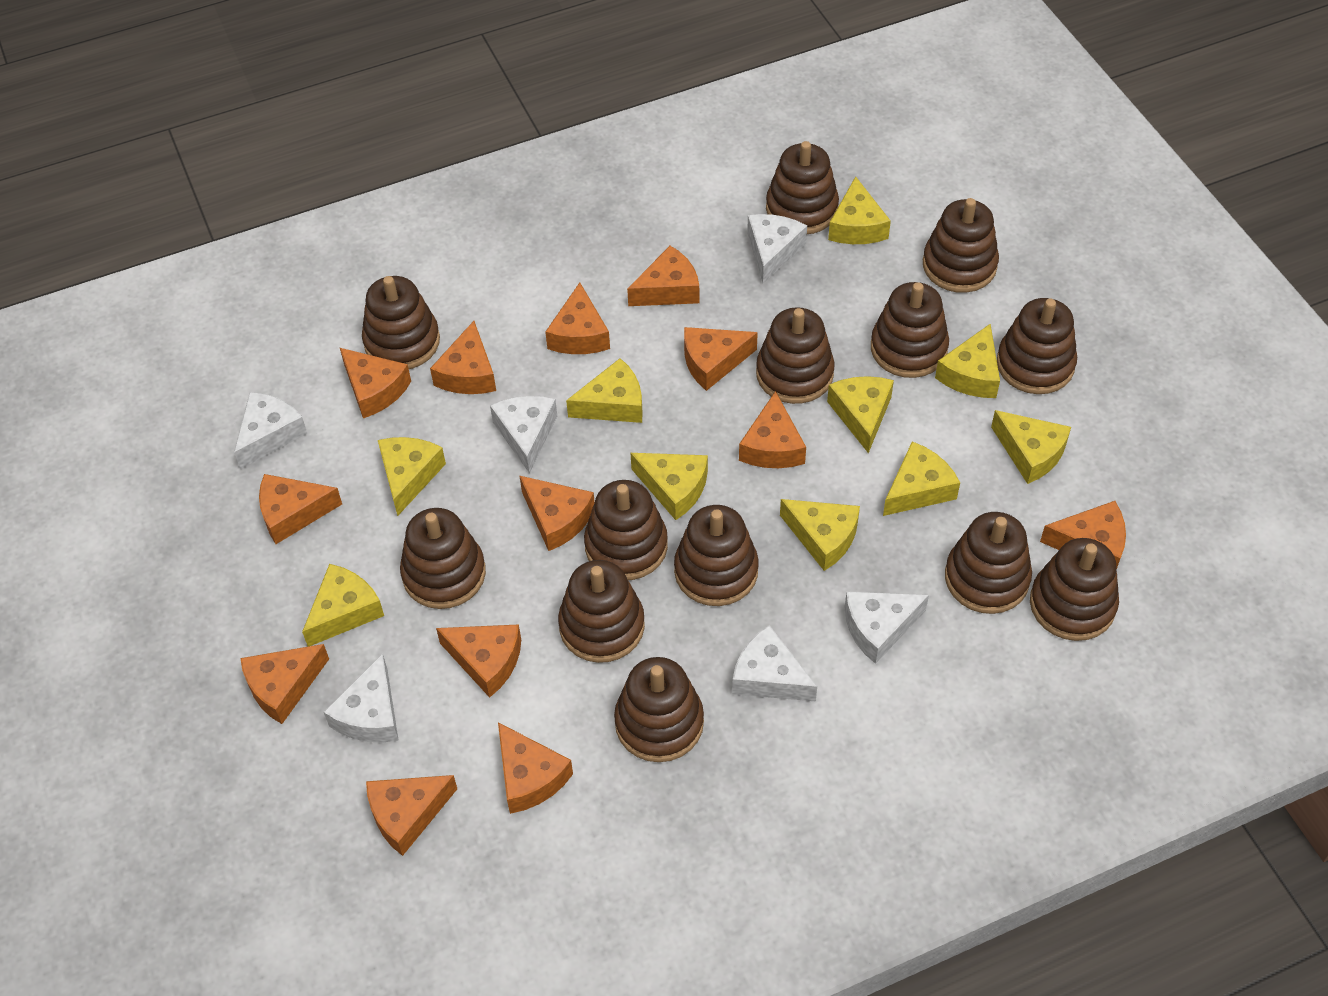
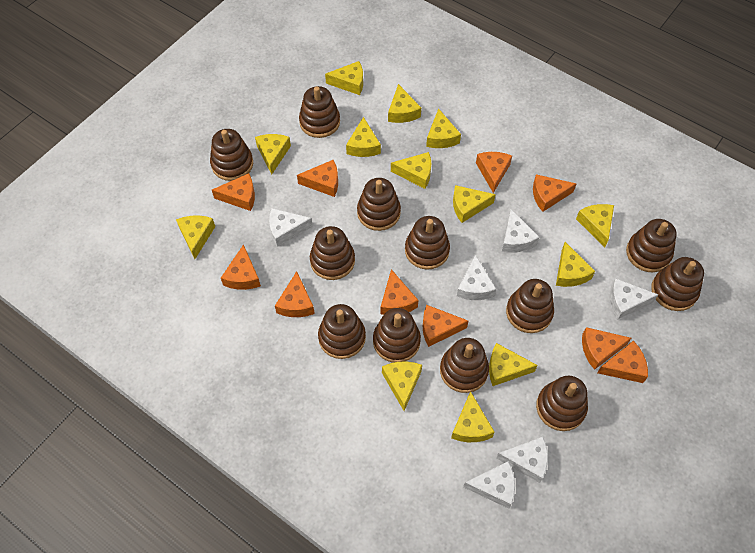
brown stacking toy: [362,276,440,369] [400,508,486,609] [558,560,645,663] [584,480,668,580] [614,657,704,762] [674,505,759,606] [756,307,835,404] [766,141,839,234] [871,282,949,378] [923,198,999,293] [945,512,1032,614] [997,298,1077,394] [1030,538,1119,641] = 13 -> [210,129,253,181] [299,86,340,138] [310,226,355,280] [318,304,366,359] [357,178,401,231] [373,308,421,363] [405,216,450,269] [440,338,489,393] [506,279,554,333] [536,376,588,431] [626,219,677,272] [651,257,704,311] = 12
orange cheese: [240,644,329,724] [259,474,342,544] [340,348,411,418] [366,775,457,856] [430,321,496,394] [436,624,521,698] [498,722,573,814] [520,476,595,551] [545,282,610,354] [627,246,699,306] [684,327,758,391] [739,391,806,468] [1040,501,1126,568] = 13 -> [212,173,255,211] [221,244,261,290] [275,271,315,317] [297,160,338,197] [380,269,418,315] [423,305,468,347] [476,152,512,193] [533,174,577,212] [582,327,631,370] [597,341,648,383] = 10
yellow cheese: [302,564,384,647] [378,437,446,516] [566,358,642,423] [631,453,708,520] [780,499,860,571] [827,376,894,453] [828,176,891,244] [883,442,960,516] [935,323,1000,398] [991,410,1071,484] = 10 -> [176,215,215,259] [255,134,291,174] [325,61,363,95] [346,117,381,157] [382,361,422,411] [388,84,421,123] [391,152,431,189] [426,108,461,148] [451,391,495,442] [453,185,496,223] [489,343,538,386] [556,242,595,287] [576,204,614,248] = 13

